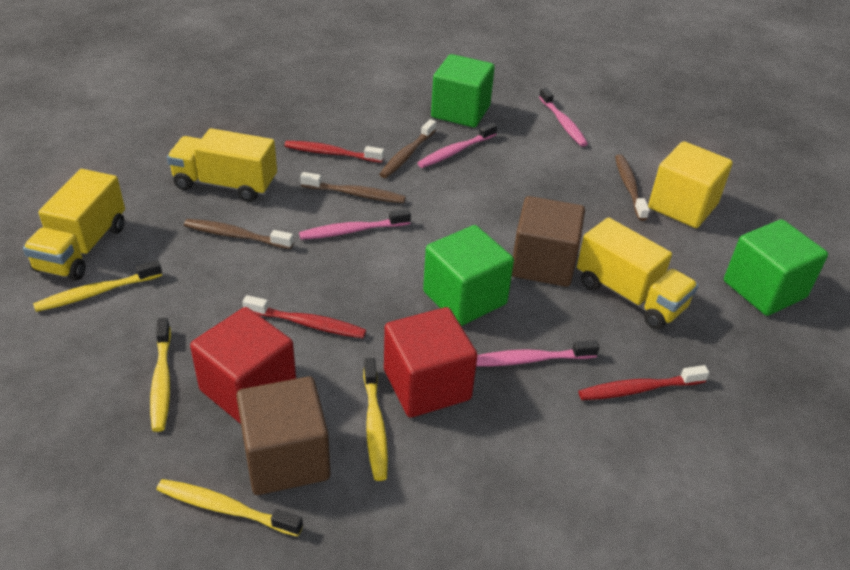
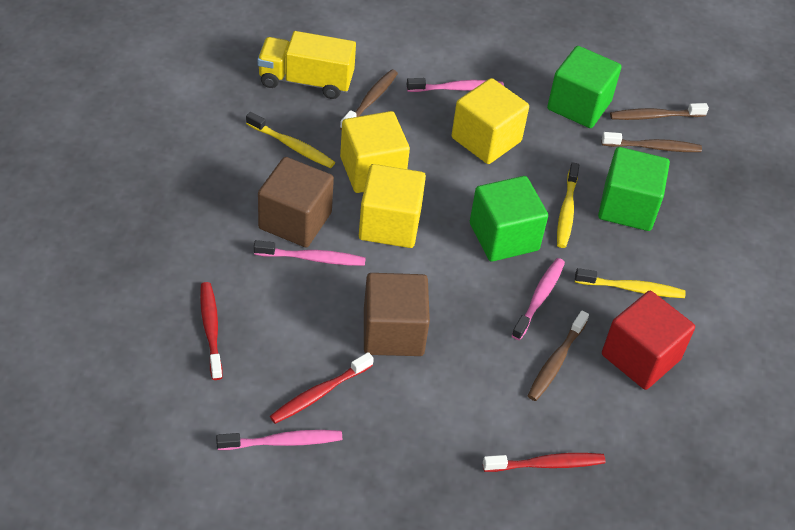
red cube: [190,307,296,424] [384,307,478,418] = 2 -> [602,291,695,390] = 1
yellow cube: [648,141,733,228] = 1 -> [340,111,410,193] [359,164,426,248] [451,78,529,164] = 3
yellow toothbrush: [33,260,162,312] [150,318,171,432] [157,479,303,536] [363,358,388,481] = 4 -> [246,112,335,168] [557,162,579,248] [575,268,686,298] = 3
yellow truck: [23,169,125,281] [167,128,277,202] [577,217,698,329] = 3 -> [257,31,356,99] = 1

